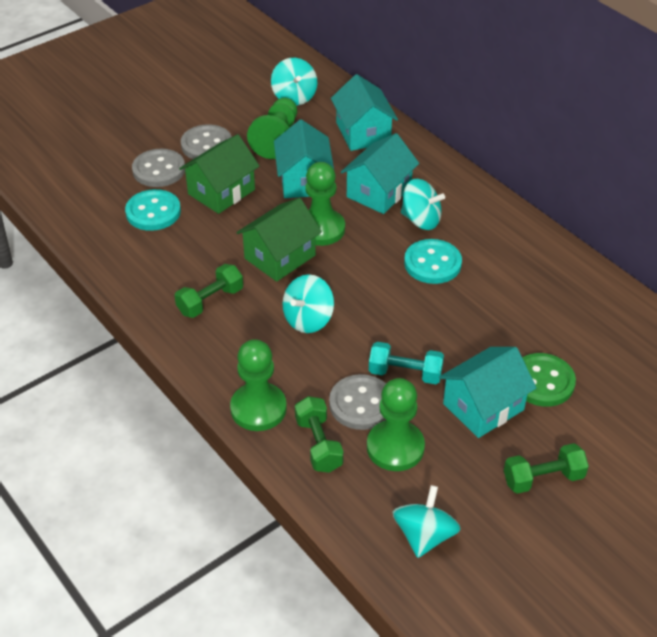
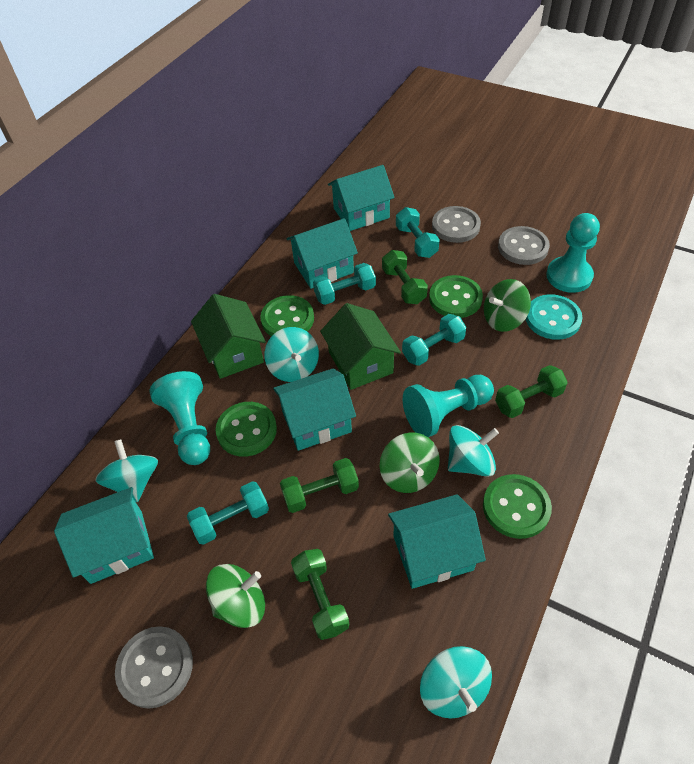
green button: [522,353,576,407] = 1 -> [215,402,277,457] [260,295,314,336] [429,275,483,318] [483,474,552,539] = 4
green dumbbell: [175,264,243,318] [295,396,344,473] [504,443,589,494] = 3 -> [280,458,359,513] [291,549,349,640] [382,250,428,304] [495,365,568,418] = 4
green pawn: [230,339,287,431] [247,98,297,159] [305,162,345,246] [367,378,425,471] = 4 -> none = 0
green spinning top: none = 0 -> [206,564,265,628] [380,432,440,493] [484,279,531,332] = 3
turquoise button: [125,189,181,231] [404,239,462,284] = 2 -> [526,294,583,340] = 1
turquoise dumbbell: [369,342,444,384] = 1 -> [187,481,269,545] [313,263,376,305] [396,207,440,258] [402,314,466,366] = 4
turquoise house: [274,119,334,198] [331,74,398,151] [341,133,419,214] [439,347,536,438] = 4 -> [54,487,154,584] [273,368,356,451] [286,218,358,289] [328,165,395,231] [388,494,486,589] = 5
turquoise pawn: none = 0 -> [149,371,210,465] [403,375,494,437] [546,213,600,293] = 3

